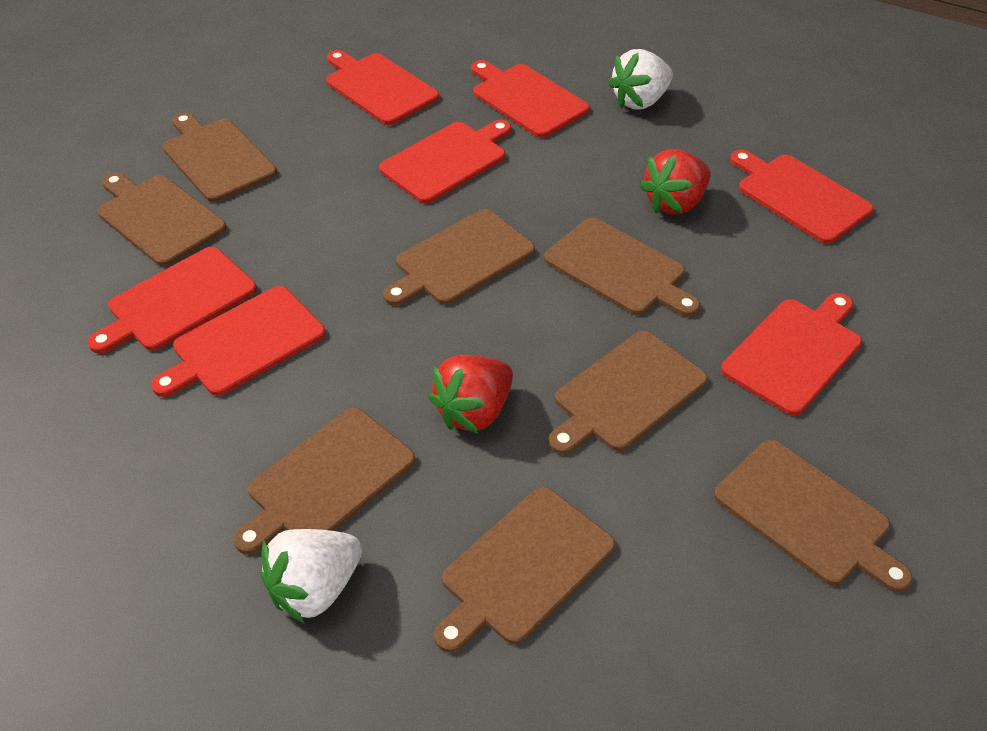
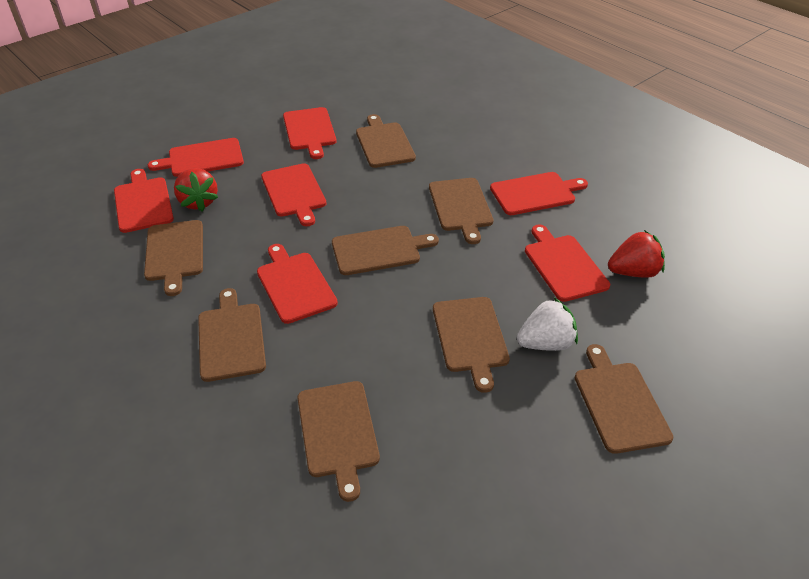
white strawberry: [260,529,362,624] [608,49,673,110] = 2 -> [517,298,578,351] = 1

